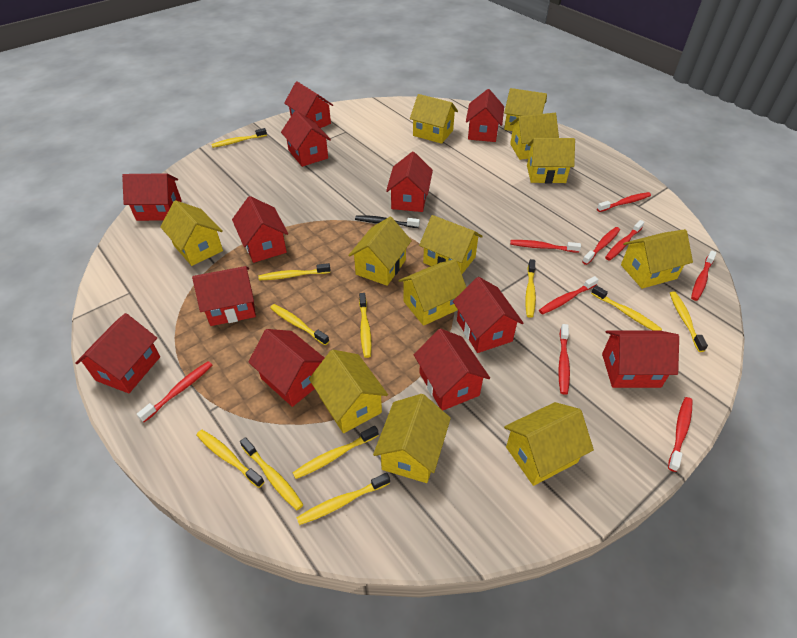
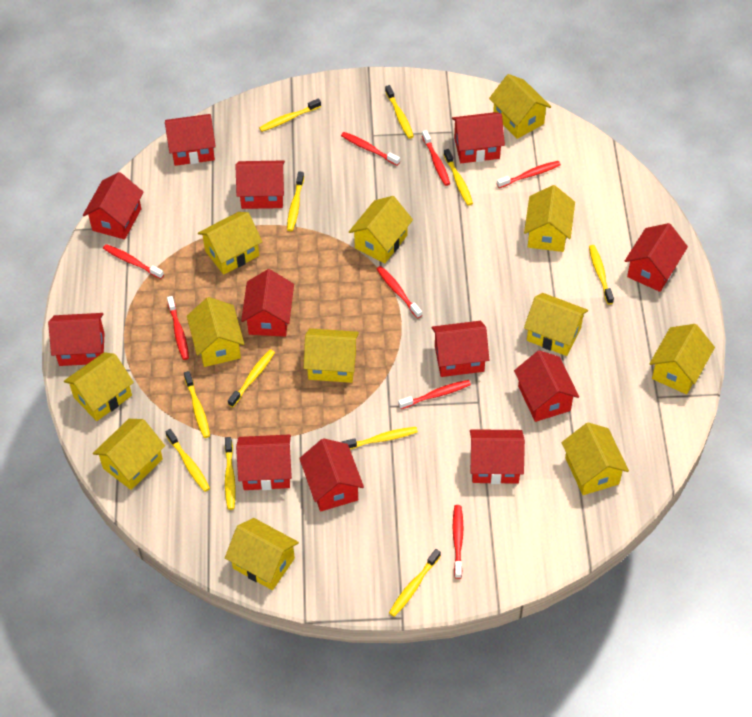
black toothbrush: [355,215,420,228] = 1 -> none = 0
red toothbrush: [137,361,212,422] [510,240,581,253] [539,276,599,314] [558,324,570,395] [582,227,620,265] [597,192,651,212] [605,220,645,261] [668,397,693,472] [691,250,717,301] = 9 -> [103,244,164,279] [167,296,189,360] [341,132,400,166] [377,266,422,318] [398,380,471,409] [422,130,450,186] [452,505,464,579] [497,161,561,188] = 8

